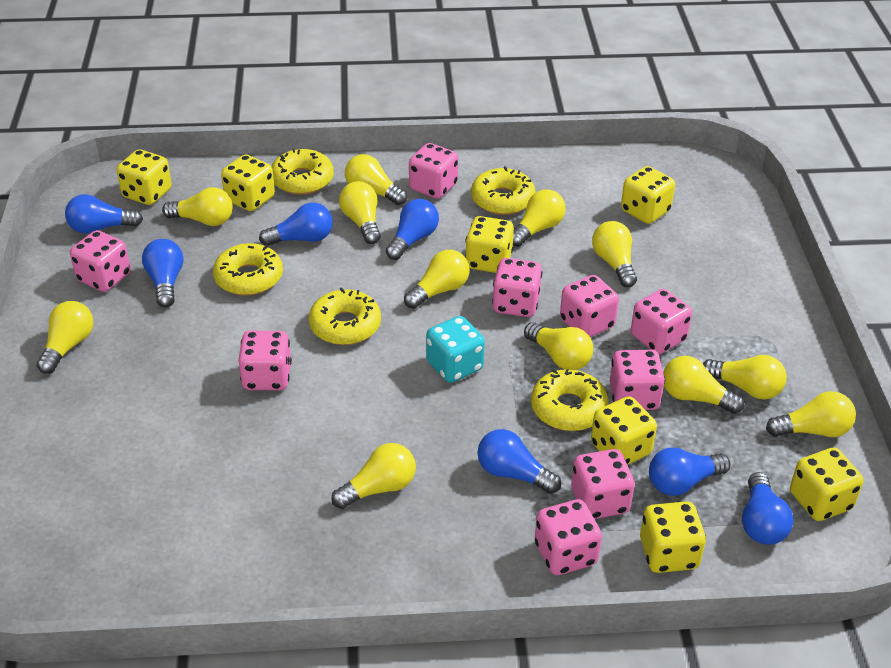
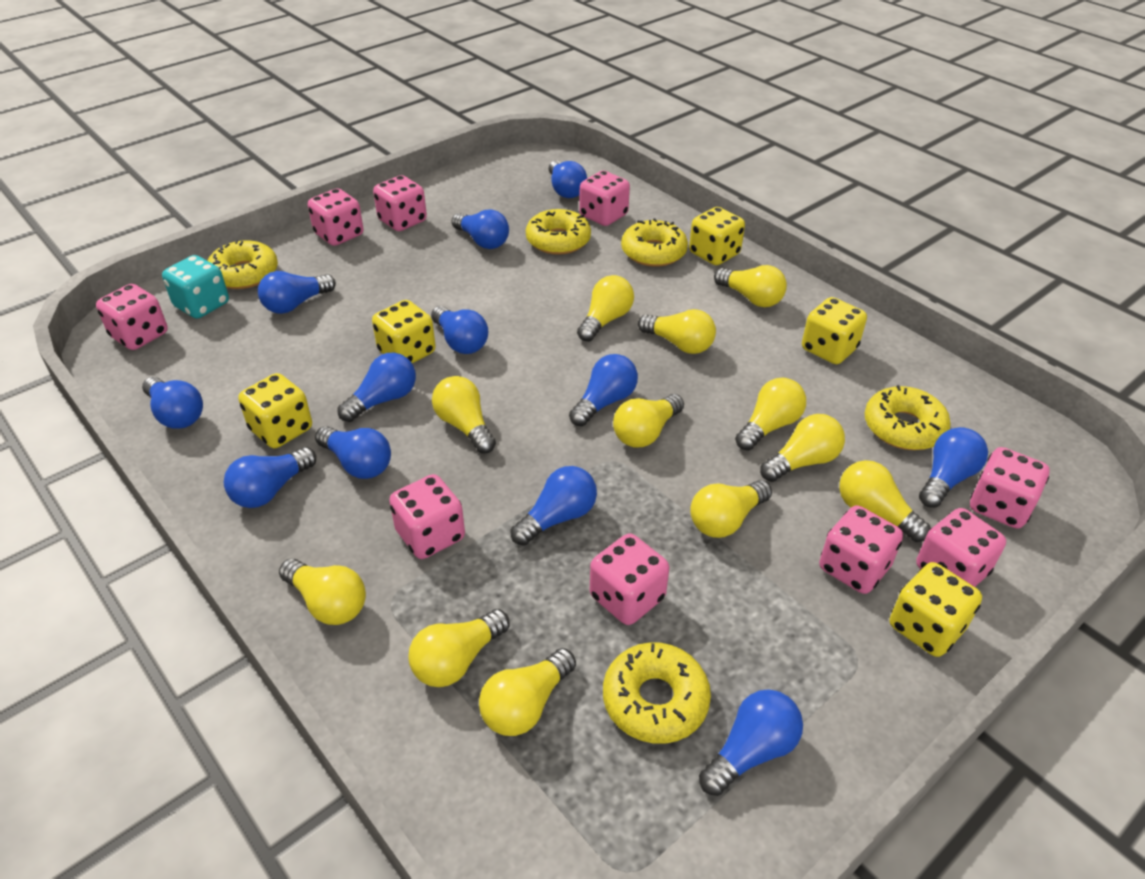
blue light bulb: [65,194,143,234] [142,239,183,307] [259,203,333,246] [386,199,439,260] [478,429,561,494] [649,447,730,496] [742,472,794,545] = 7 -> [142,377,203,429] [224,447,316,508] [258,271,336,314] [315,426,391,479] [338,353,416,422] [431,306,488,354] [451,209,509,249] [511,466,597,546] [549,161,587,198] [569,354,638,426] [699,689,803,796] [919,427,988,508] = 12
yellow dice: [116,149,172,205] [221,155,275,211] [465,216,514,273] [591,396,657,465] [621,166,675,224] [640,501,706,573] [790,448,863,521] = 7 -> [238,373,312,448] [372,300,436,363] [689,207,745,265] [802,297,867,364] [890,562,982,657] = 5

